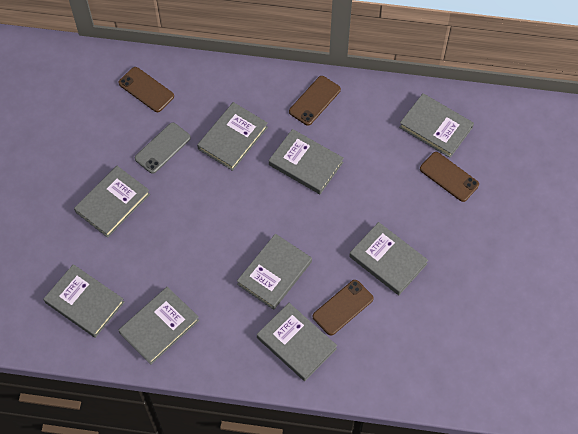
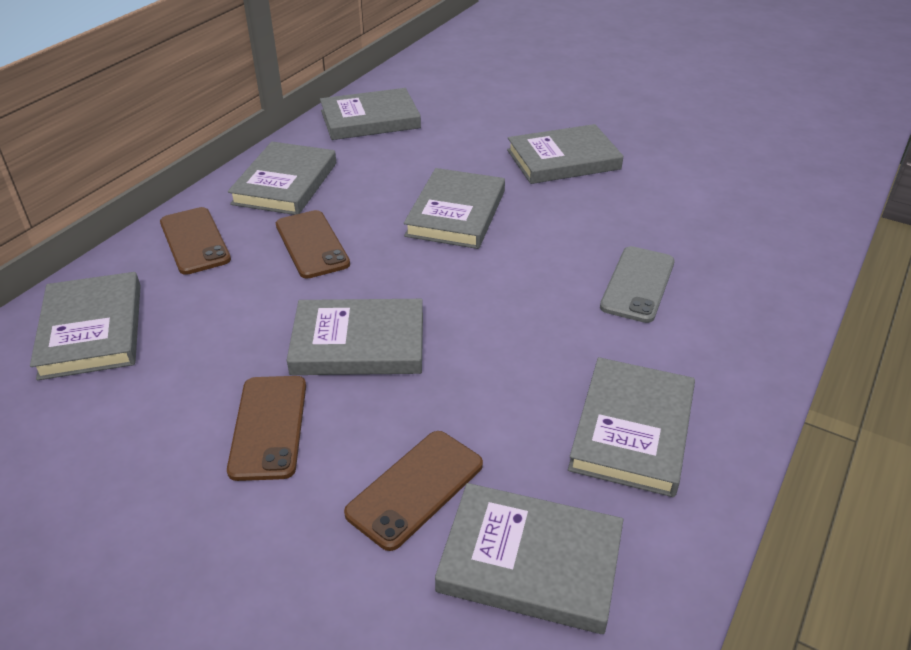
grey book: [43,264,125,338] [74,166,150,238] [118,287,199,365] [197,102,268,171] [237,234,312,310] [257,303,337,381] [269,129,344,194] [349,222,428,295] [399,93,474,158] = 9 -> [30,272,141,380] [228,142,336,215] [287,299,423,375] [320,88,421,140] [404,168,505,249] [435,483,623,634] [507,124,624,184] [568,357,695,497] = 8

